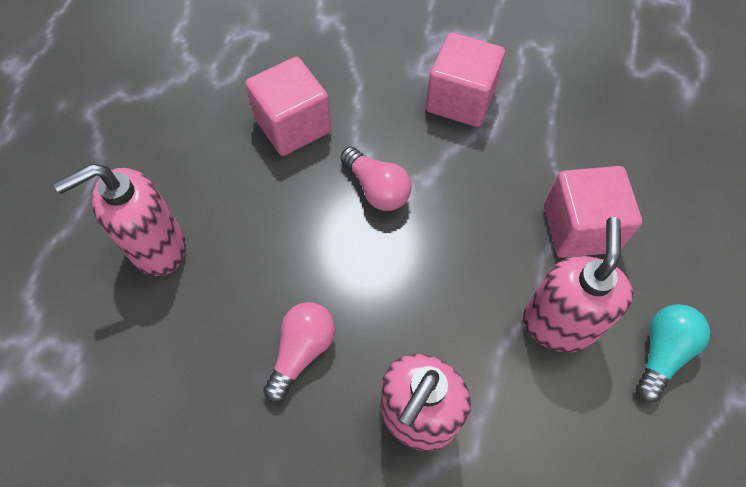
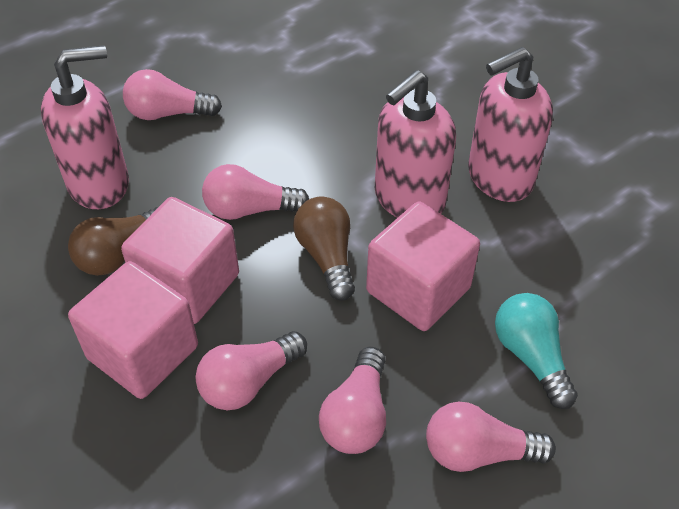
brown light bulb: none = 0 -> [68,207,158,276] [293,197,355,301] = 2
pink light bulb: [263,302,335,403] [340,147,412,211] = 2 -> [123,69,222,120] [196,331,307,410] [202,164,309,220] [319,347,386,454] [426,401,556,472] = 5

